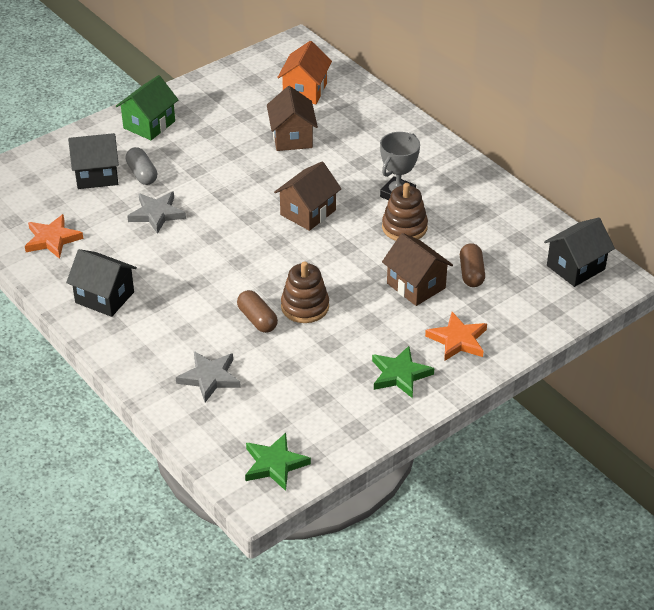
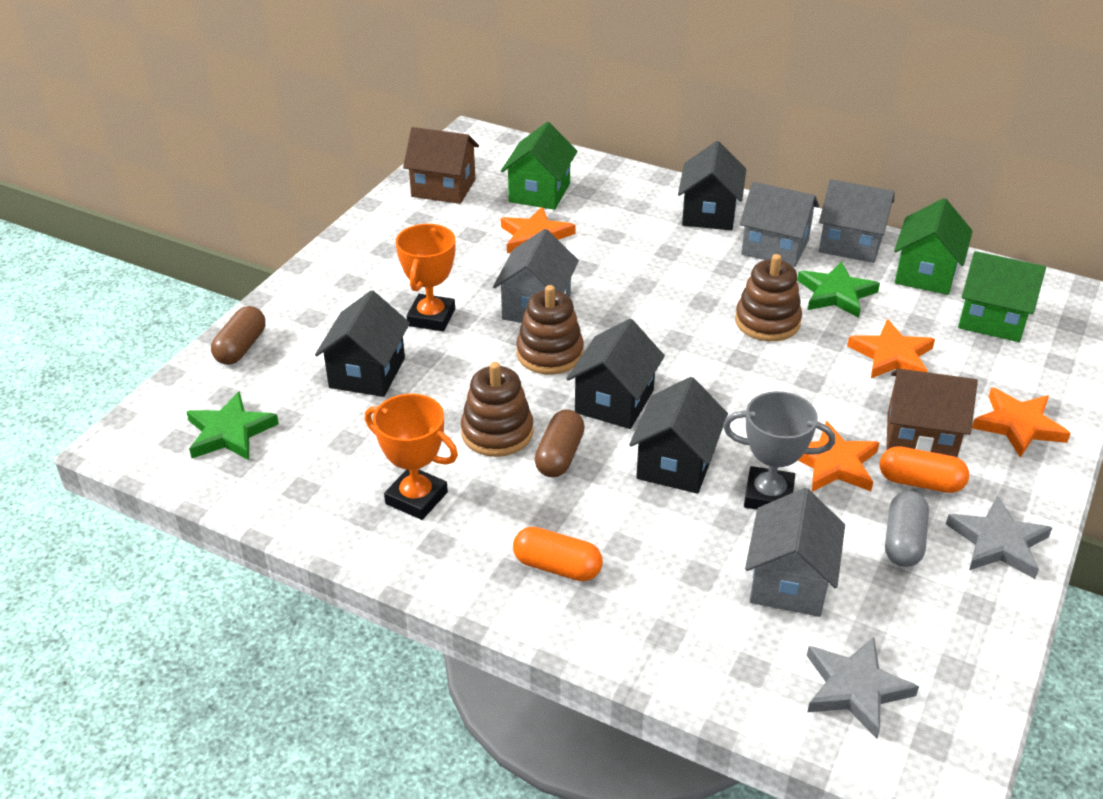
black house: [66,249,137,317] [68,133,119,189] [544,218,615,287] = 3 -> [315,290,410,397] [566,319,665,429] [629,377,728,494] [678,141,746,230] = 4
brown house: [267,86,318,151] [274,161,341,231] [382,233,453,306] = 3 -> [403,127,479,204] [886,368,978,457] = 2
brown stacking toy: [281,261,329,323] [382,183,428,241] = 2 -> [461,362,534,457] [516,285,584,374] [735,254,802,341] = 3
green house: [116,75,178,140] = 1 -> [501,122,577,210] [894,198,973,295] [958,251,1046,342] = 3
grey house: none = 0 -> [493,229,579,323] [740,182,819,267] [745,488,845,617] [819,179,895,263] = 4
orange capsule: none = 0 -> [513,527,603,581] [880,446,969,493] = 2
orange house: [277,41,332,104] = 1 -> none = 0
orange star: [25,214,83,259] [425,312,487,361] = 2 -> [501,207,575,253] [798,420,879,492] [847,319,935,378] [972,387,1071,458] = 4
orange trophy: none = 0 -> [365,394,458,520] [396,224,455,331] = 2

